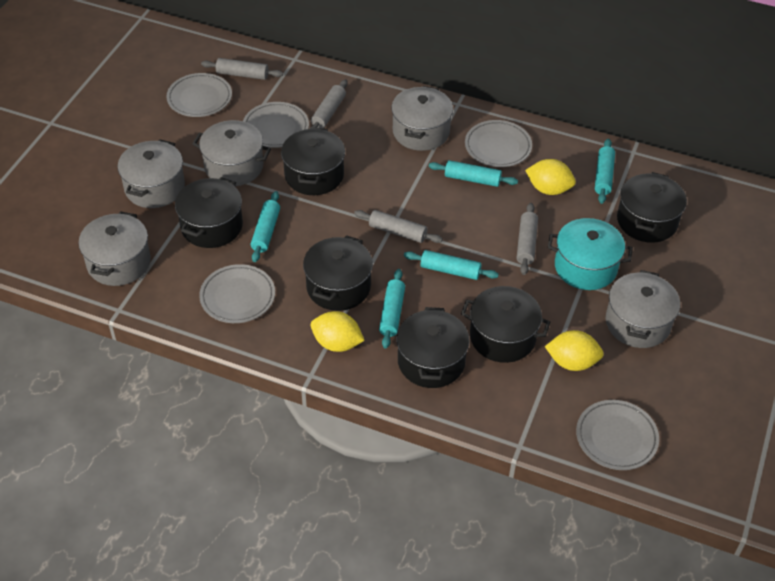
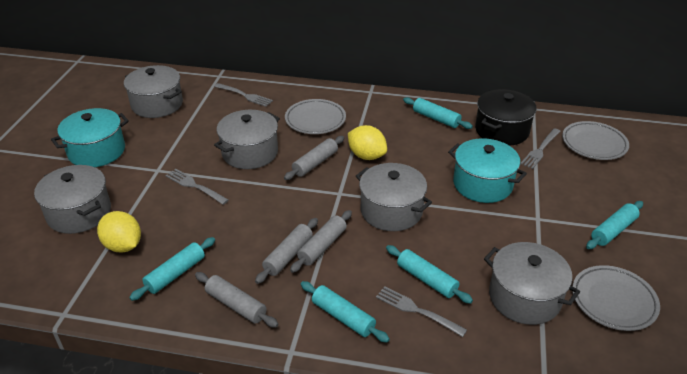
black pot: [175,177,243,248] [281,127,345,195] [303,235,373,311] [396,307,470,388] [461,286,550,363] [617,172,687,243] = 6 -> [475,89,537,146] = 1
grey fork: none = 0 -> [165,169,229,205] [214,83,273,107] [376,286,467,337] [520,128,561,169] = 4
grey plate: [166,73,232,117] [199,264,275,323] [243,102,309,148] [465,120,532,167] [576,400,659,470] = 5 -> [285,99,346,134] [562,121,629,160] [572,265,660,331] = 3
turquoise pot: [548,218,633,290] = 1 -> [51,108,129,167] [448,138,527,203] = 2
yellow lemon: [311,311,365,352] [525,159,576,195] [545,330,604,371] = 3 -> [97,211,141,253] [348,125,387,160] = 2

